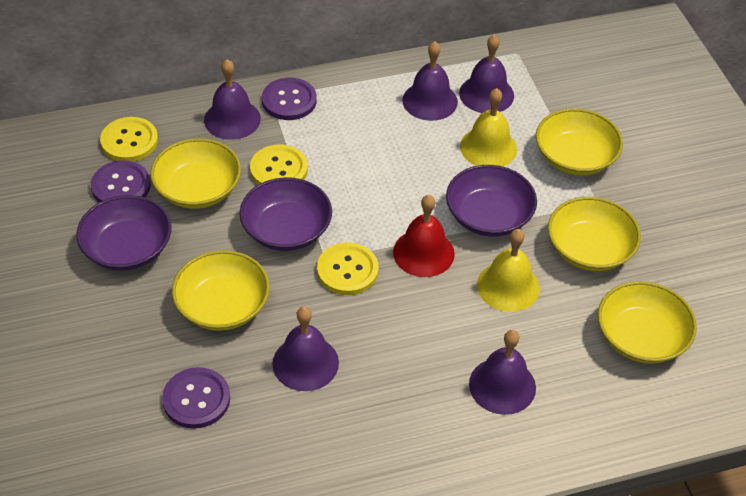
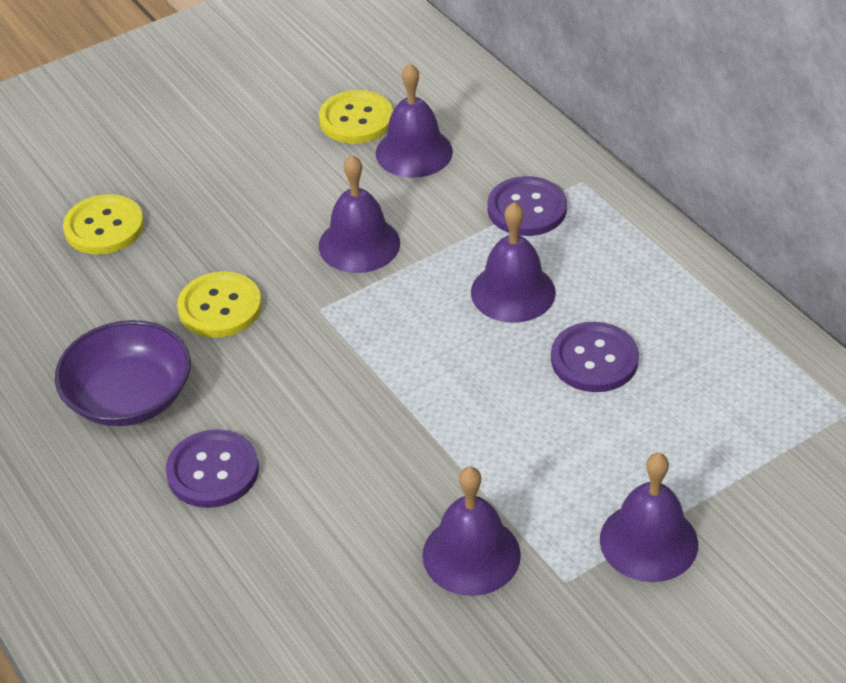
purple bowl: [76,195,171,271] [240,177,332,251] [446,165,537,237] = 3 -> [55,320,191,426] = 1
red bell: [393,195,455,277] = 1 -> none = 0
yellow bell: [460,88,517,166] [477,229,540,312] = 2 -> none = 0
yellow bowl: [150,138,241,209] [172,250,270,331] [536,108,623,176] [548,197,641,271] [598,281,697,364] = 5 -> none = 0

